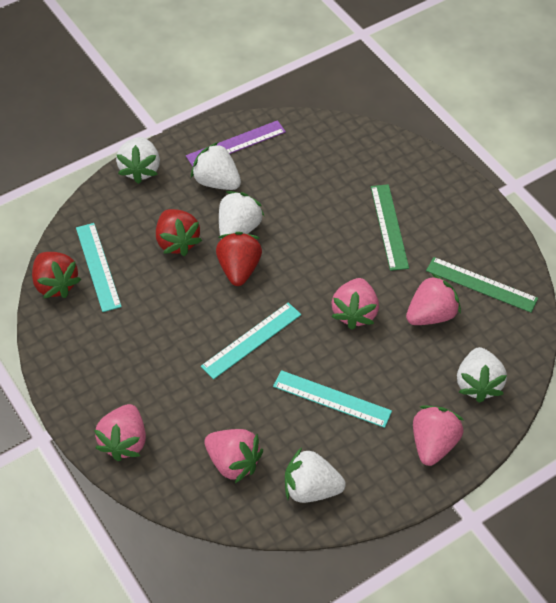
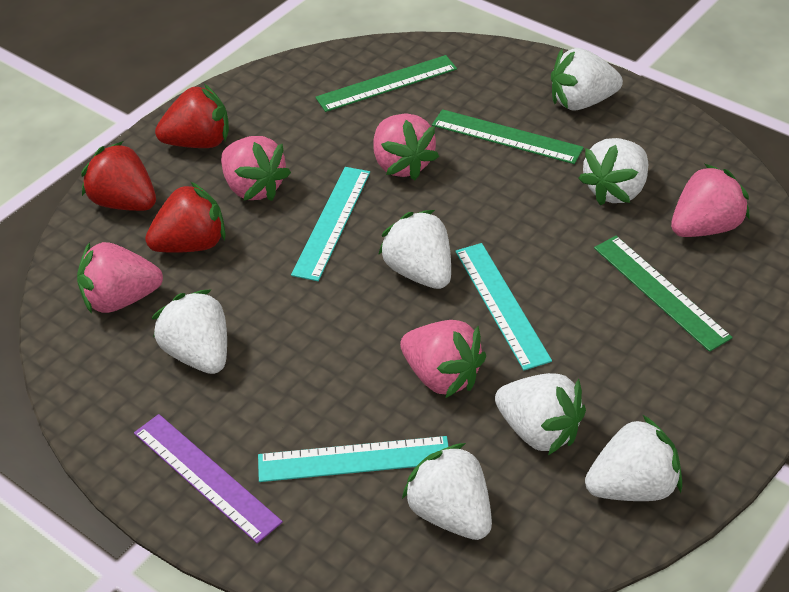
green ruler: [371,184,409,271] [426,257,538,313] = 2 -> [315,55,457,112] [432,109,584,164] [594,236,733,352] = 3
white strawberry: [116,137,160,184] [191,142,241,190] [219,191,264,239] [285,447,346,503] [457,347,507,403] = 5 -> [151,290,227,374] [378,210,451,289] [402,443,492,540] [495,373,586,455] [551,48,623,111] [578,138,648,205] [585,415,682,501] = 7

